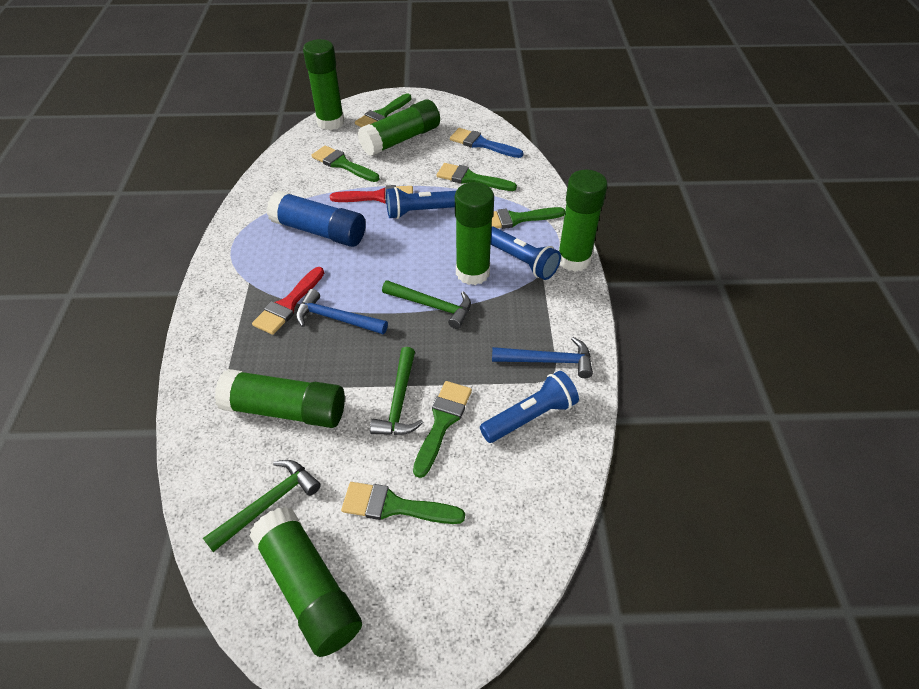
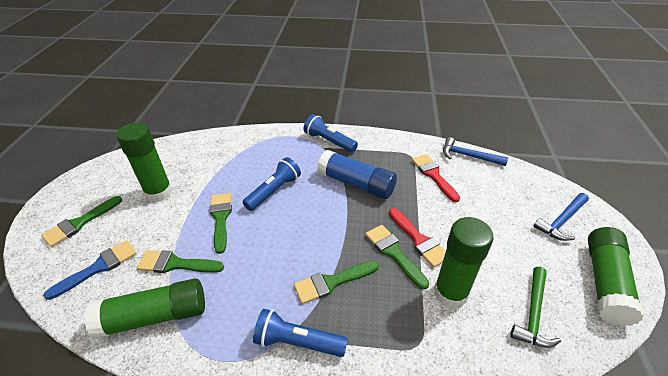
green brush: [311,145,379,182] [341,482,465,524] [355,94,411,127] [413,381,472,478] [437,163,517,191] [491,207,565,229] = 6 -> [41,196,122,247] [137,250,224,273] [209,193,232,254] [294,261,379,304] [365,225,429,290] = 5
green glue stick: [215,369,345,428] [249,507,362,657] [303,39,344,130] [358,99,440,156] [455,182,494,285] [558,170,607,272] = 6 -> [84,278,205,339] [116,123,173,202] [434,217,494,308] [588,227,644,326] = 4
green hammer: [203,460,321,552] [370,347,423,435] [382,280,471,329] = 3 -> [510,267,561,348] = 1

